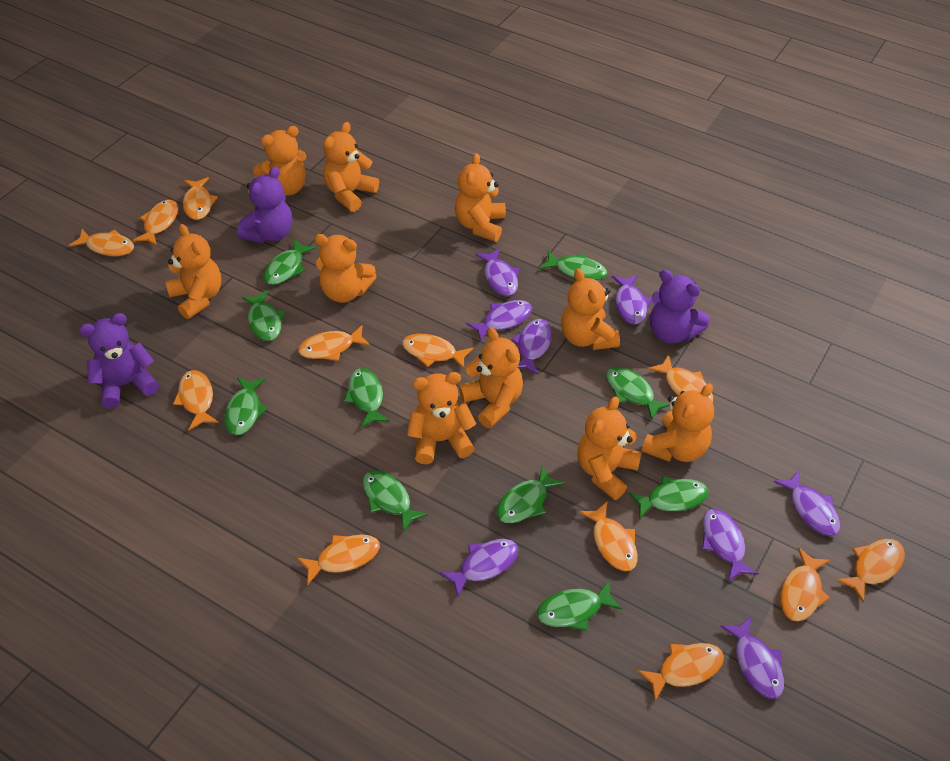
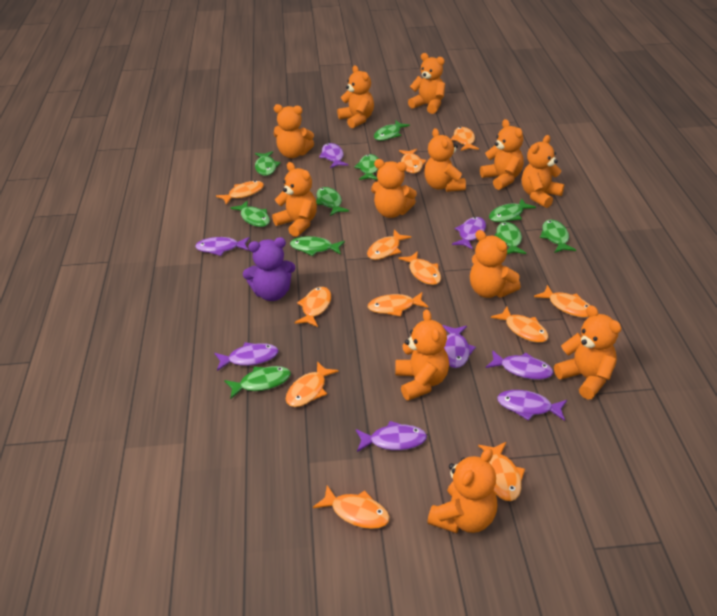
orange teddy bear: [166,224,221,319] [253,126,306,196] [314,234,377,303] [323,122,379,212] [407,372,476,464] [455,153,506,242] [459,328,523,428] [561,268,620,350] [577,396,642,500] [642,383,714,462] = 10 -> [272,162,317,237] [274,104,314,158] [337,65,374,128] [371,159,417,218] [395,309,449,401] [408,53,445,114] [424,128,466,192] [427,448,498,533] [470,230,521,298] [480,119,524,190] [522,135,564,208] [554,305,621,399] = 12
purple teddy bear: [79,313,159,409] [237,166,292,243] [650,270,710,343] = 3 -> [243,237,295,301] = 1

